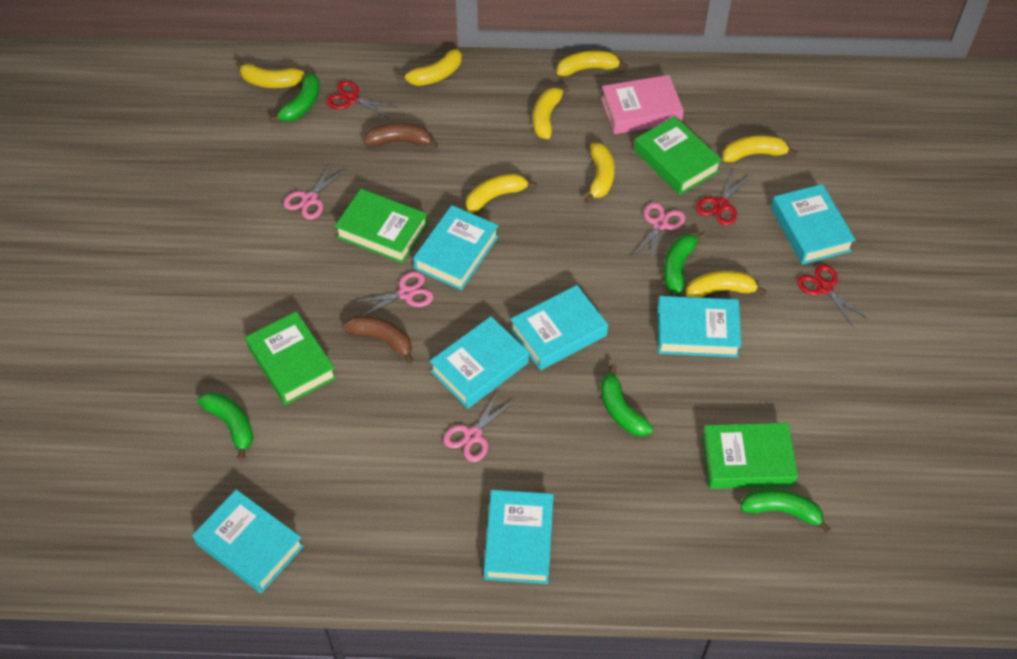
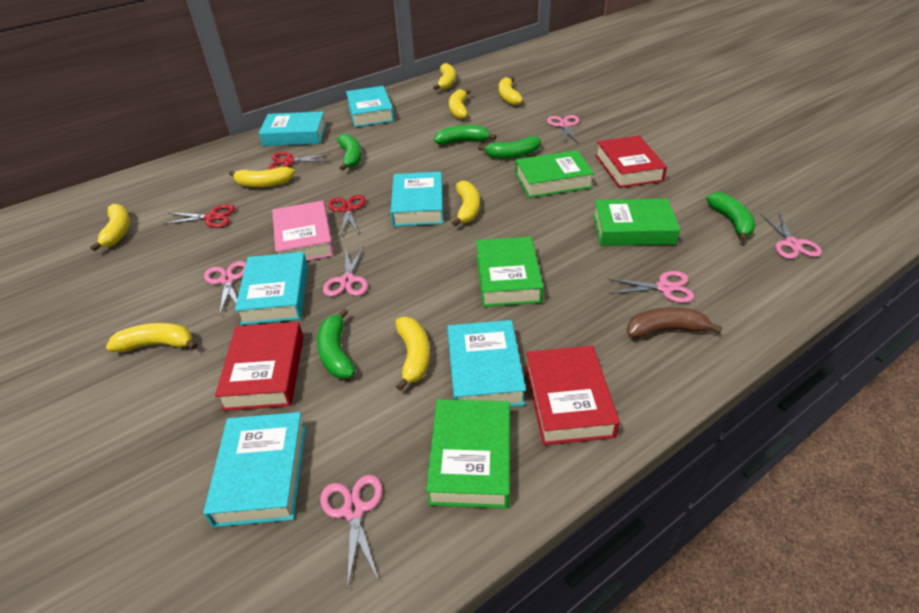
brown banana: [343,315,413,364] [364,123,438,148] = 2 -> [627,307,722,339] = 1
pink scissors: [284,162,347,220] [353,271,434,315] [443,391,515,462] [633,202,685,262] = 4 -> [204,261,246,315] [320,475,383,589] [323,246,368,296] [547,115,579,143] [608,271,694,303] [760,213,822,259] = 6
red book: none = 0 -> [215,322,304,411] [525,346,620,445] [595,136,667,188] = 3
turquoise book: [192,489,304,593] [413,205,499,290] [430,316,529,408] [484,490,554,584] [510,285,608,370] [658,296,741,357] [771,184,855,265] = 7 -> [203,412,306,527] [235,252,308,325] [259,112,326,146] [346,86,394,127] [390,172,443,227] [447,320,526,407] = 6

